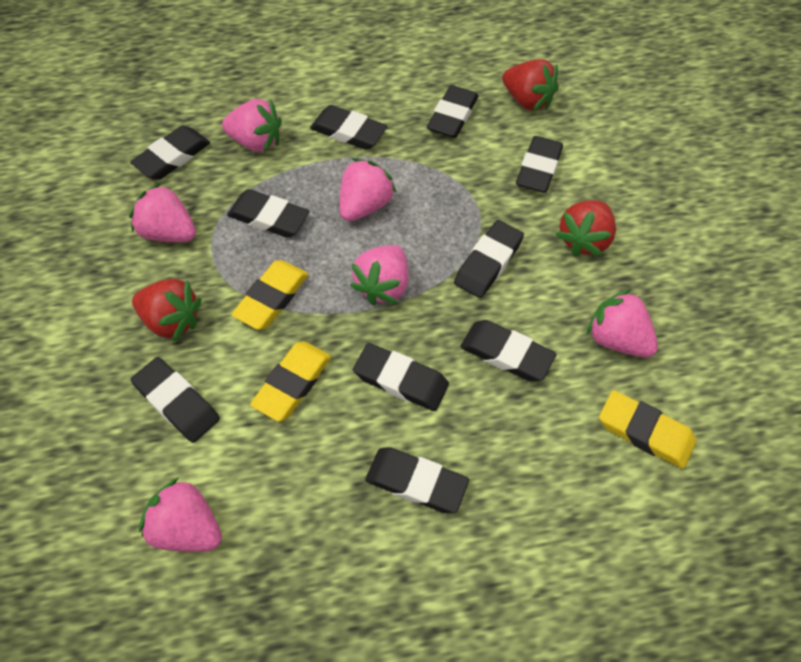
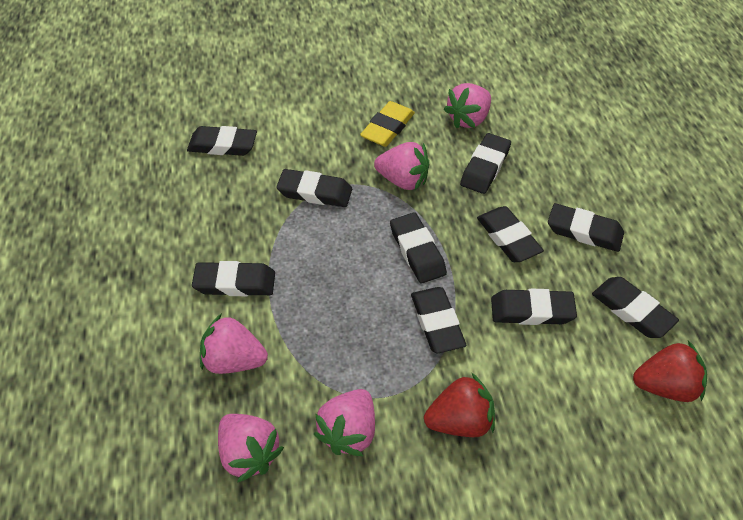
pink strawberry: [129,183,196,242] [139,477,222,552] [222,99,282,153] [340,158,397,221] [350,245,408,305] [587,289,658,358] = 6 -> [200,313,268,374] [218,414,284,483] [314,389,375,456] [374,142,429,191] [444,83,491,128] = 5
red strawberry: [132,279,201,342] [502,59,559,111] [556,200,616,257] = 3 -> [424,373,495,437] [633,341,707,402] = 2
yellow eraser: [231,260,309,330] [250,341,331,422] [599,390,696,469] = 3 -> [360,101,415,147] = 1

